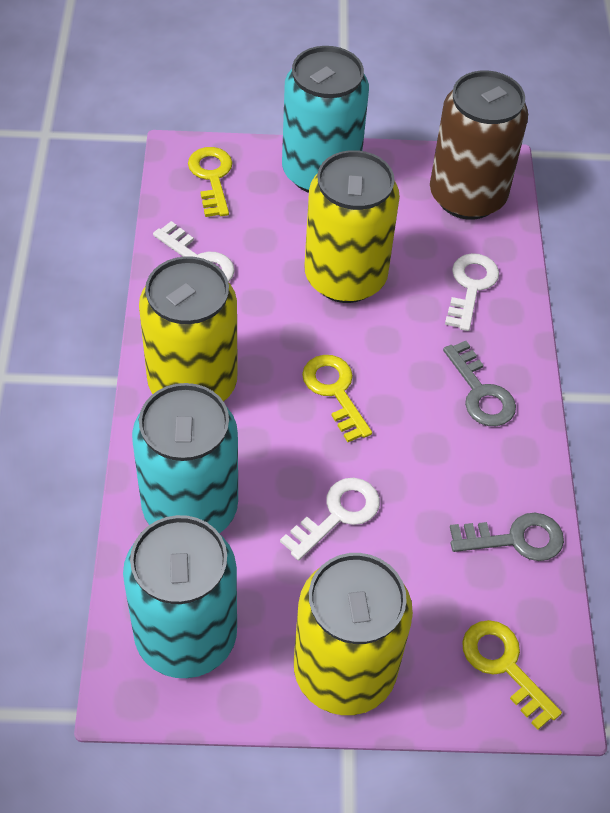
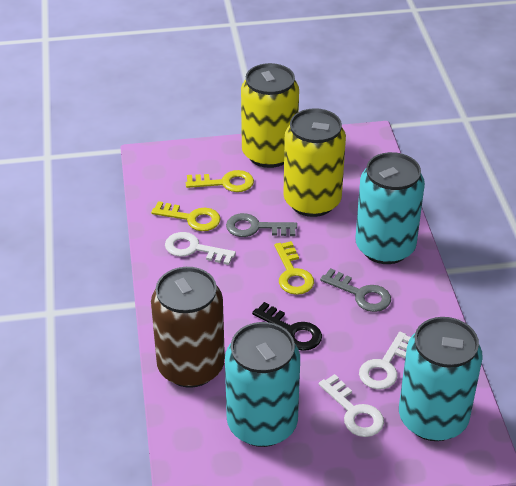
black key: none = 0 -> [252,302,322,351] = 1
yellow can: [139,256,238,402] [294,553,413,715] [304,150,400,303] = 3 -> [241,63,299,168] [283,108,346,217] = 2

